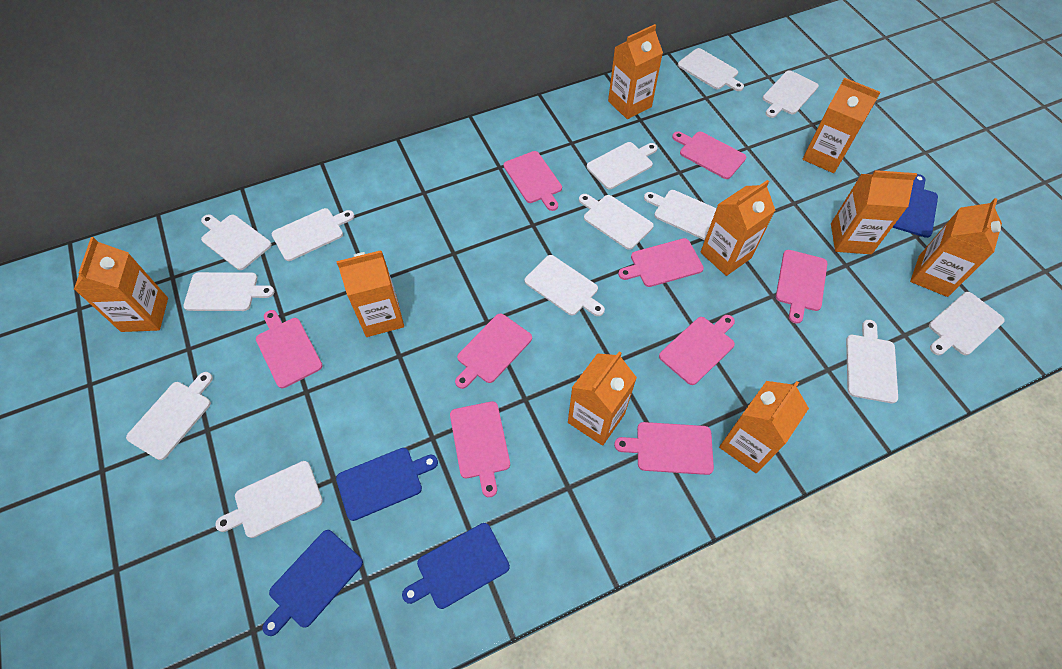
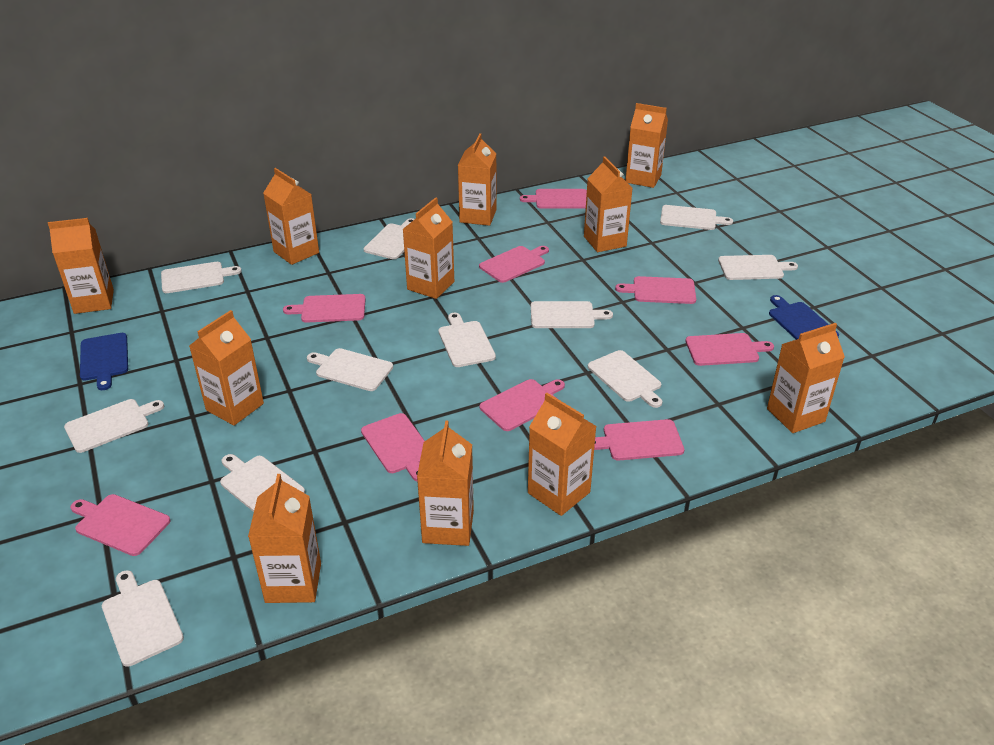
blue cutting board: [262,530,363,636] [336,448,438,521] [402,523,510,609] [892,174,938,238] = 4 -> [80,333,128,390] [769,295,839,340] = 2
orange carton: [74,237,168,332] [336,250,404,337] [568,351,637,446] [608,24,663,119] [700,180,776,276] [719,381,809,473] [803,78,881,173] [831,170,917,254] [910,198,1002,297] = 9 -> [48,218,114,314] [189,310,264,426] [248,474,321,603] [263,168,319,265] [403,197,454,299] [417,421,474,546] [458,133,496,226] [528,393,597,516] [584,157,632,252] [625,103,668,188] [767,323,845,433] = 11
white cutting board: [126,372,213,460] [183,272,274,311] [201,214,272,270] [215,461,323,538] [272,208,354,261] [525,255,605,316] [579,194,654,250] [587,142,658,189] [644,190,717,240] [678,48,744,91] [763,70,819,118] [846,320,898,403] [929,292,1005,355] = 13 -> [64,399,164,453] [102,570,184,667] [161,262,242,293] [220,454,305,512] [307,348,393,391] [364,218,414,259] [438,313,496,367] [531,301,613,328] [588,350,662,408] [660,205,733,230] [718,255,798,280] = 11

